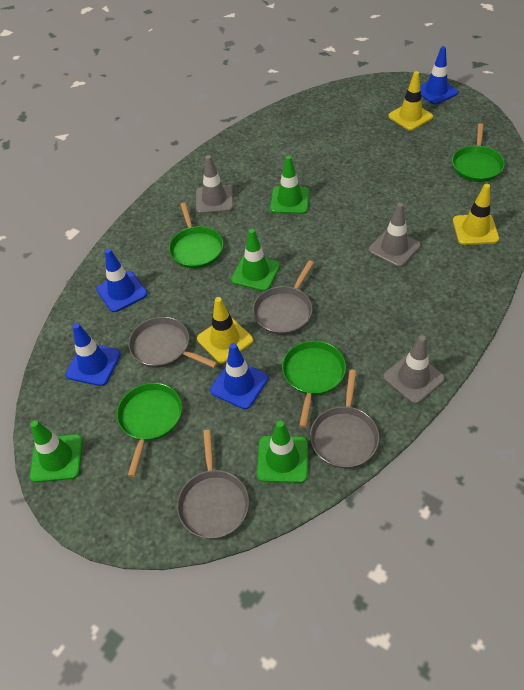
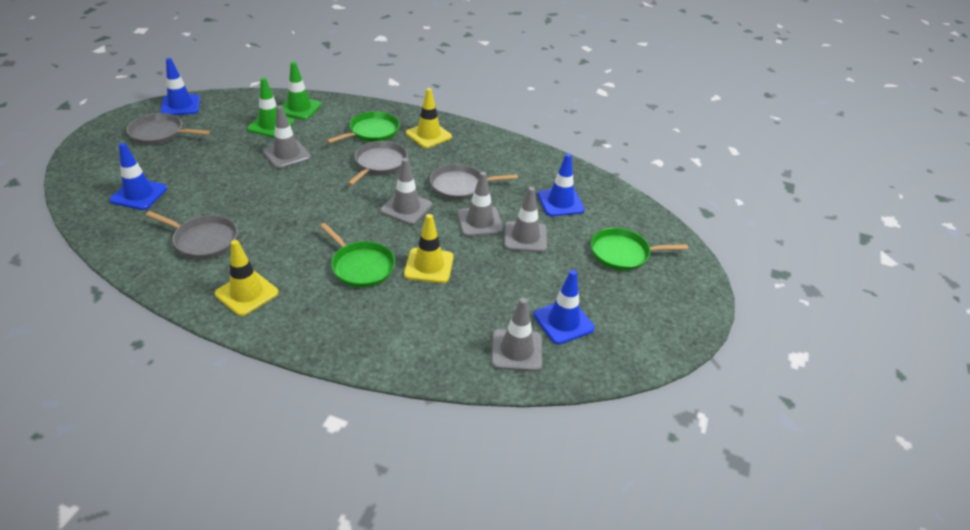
green pan: [117,383,182,477] [169,203,224,269] [282,341,346,428] [452,123,505,182] = 4 -> [320,223,395,288] [326,111,400,143] [591,228,688,271] = 3
green traffic cone: [30,420,83,482] [231,229,280,291] [257,420,308,483] [270,155,310,214] = 4 -> [247,78,294,138] [281,61,322,120] = 2
grey traffic cone: [196,155,233,214] [369,203,421,267] [383,335,445,404] = 3 -> [263,106,311,169] [380,158,432,225] [457,172,504,237] [491,298,543,372] [504,187,547,252] = 5

